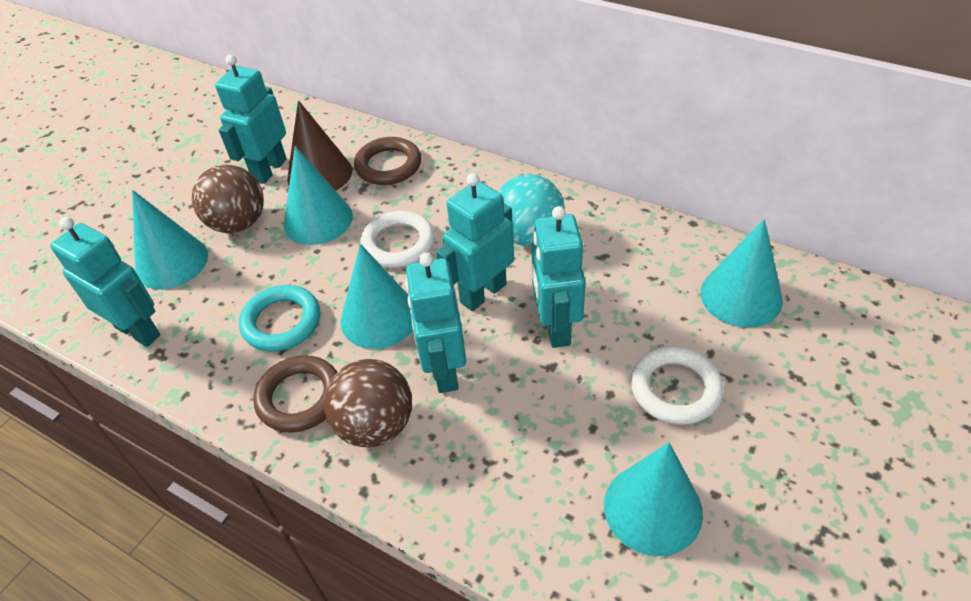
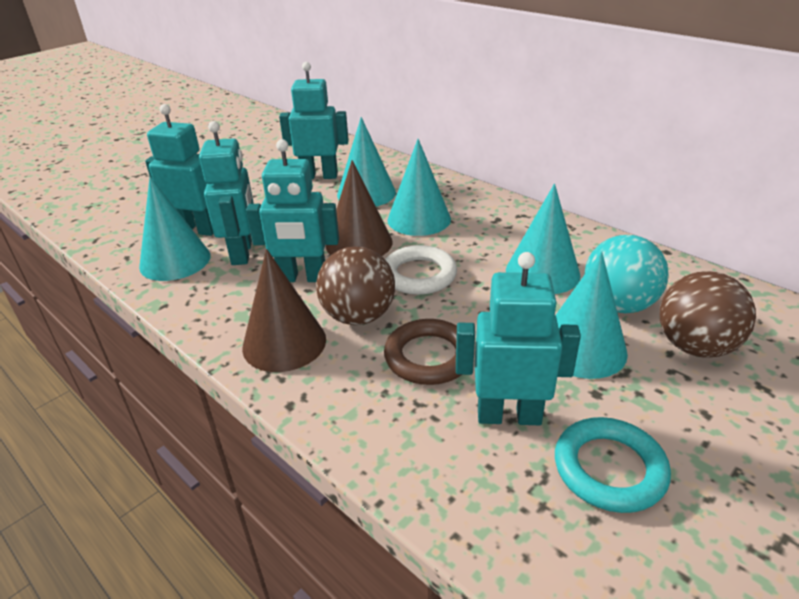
brown cone: [287,100,352,191] = 1 -> [242,249,326,372] [325,160,392,256] = 2
brown ring: [253,355,337,433] [354,137,421,185] = 2 -> [384,319,461,385] = 1
white ring: [360,211,435,268] [631,346,724,425] = 2 -> [385,245,457,295] = 1

